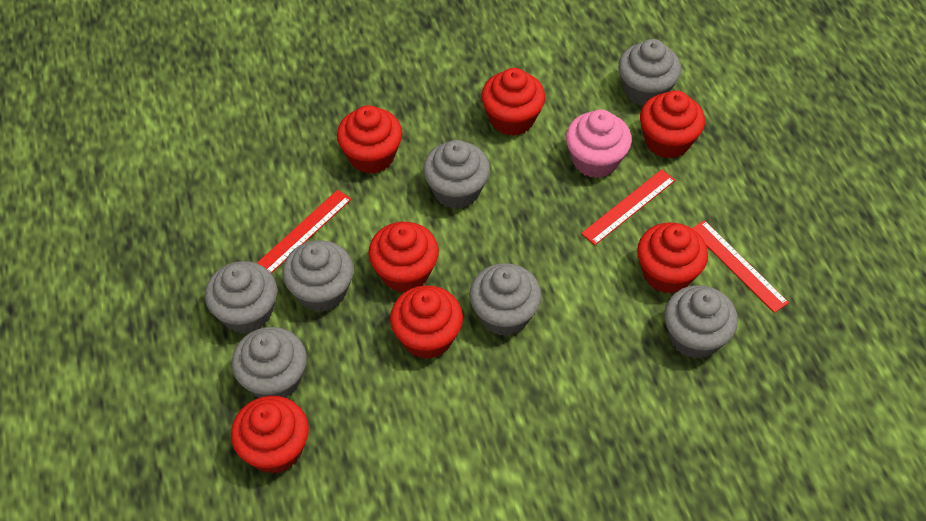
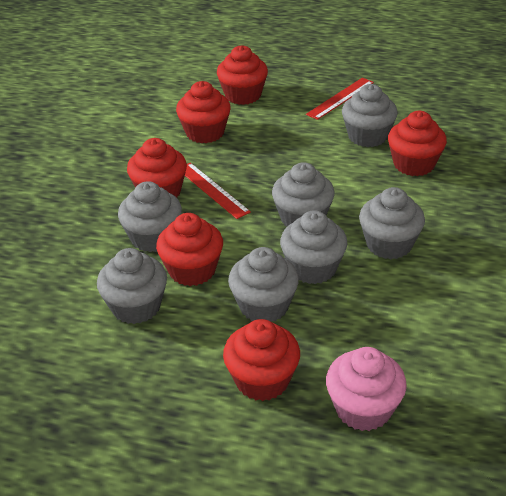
red cupcake: [231,396,309,474] [337,105,402,174] [368,222,439,292] [390,285,463,359] [481,68,545,136] [637,222,708,294] [640,90,705,159] = 7 -> [127,138,187,198] [156,213,223,286] [176,81,231,143] [217,45,268,105] [223,319,300,401] [388,111,447,176] = 6
red ruler: [257,190,352,273] [581,169,675,245] [692,220,789,313] = 3 -> [185,163,251,219] [306,78,374,120] = 2

